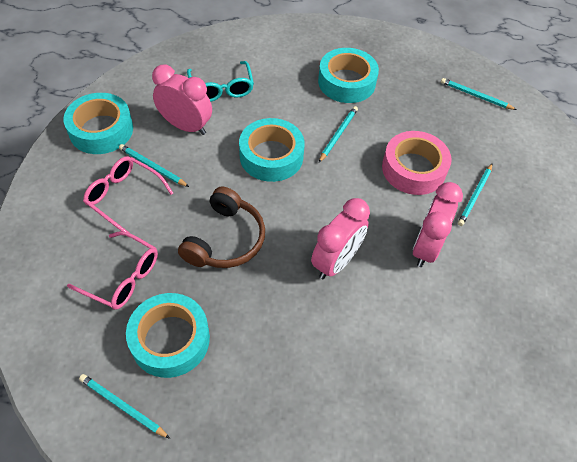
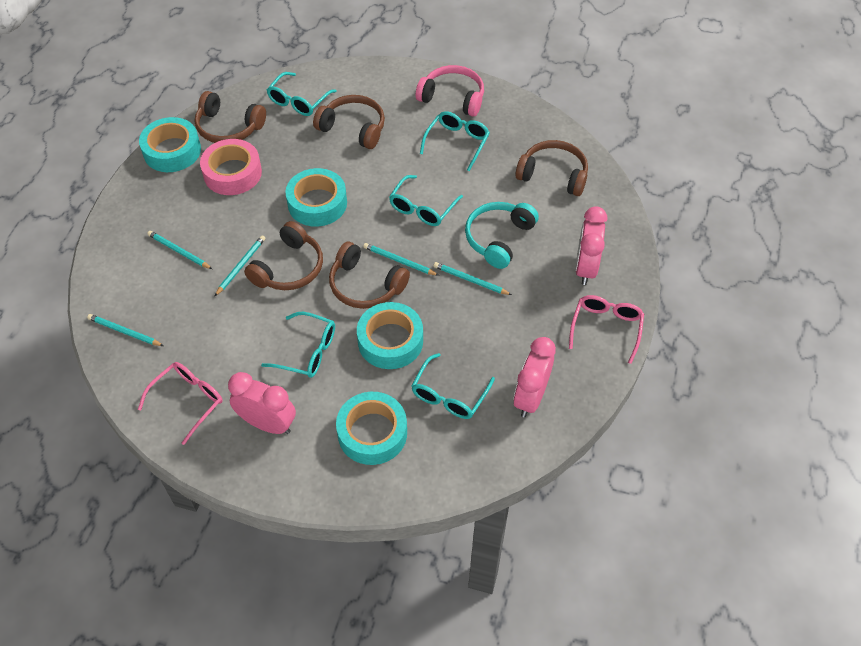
brown headphones: [178,187,265,268] = 1 -> [194,91,266,143] [244,221,323,290] [313,95,385,149] [329,242,410,309] [515,140,588,196] = 5
pink headphones: none = 0 -> [416,65,484,117] = 1
turquoise glasses: [187,61,254,102] = 1 -> [261,312,335,378] [267,72,337,116] [389,175,463,226] [412,353,495,419] [420,111,490,171] = 5
turquoise headphones: none = 0 -> [465,202,539,269] = 1

